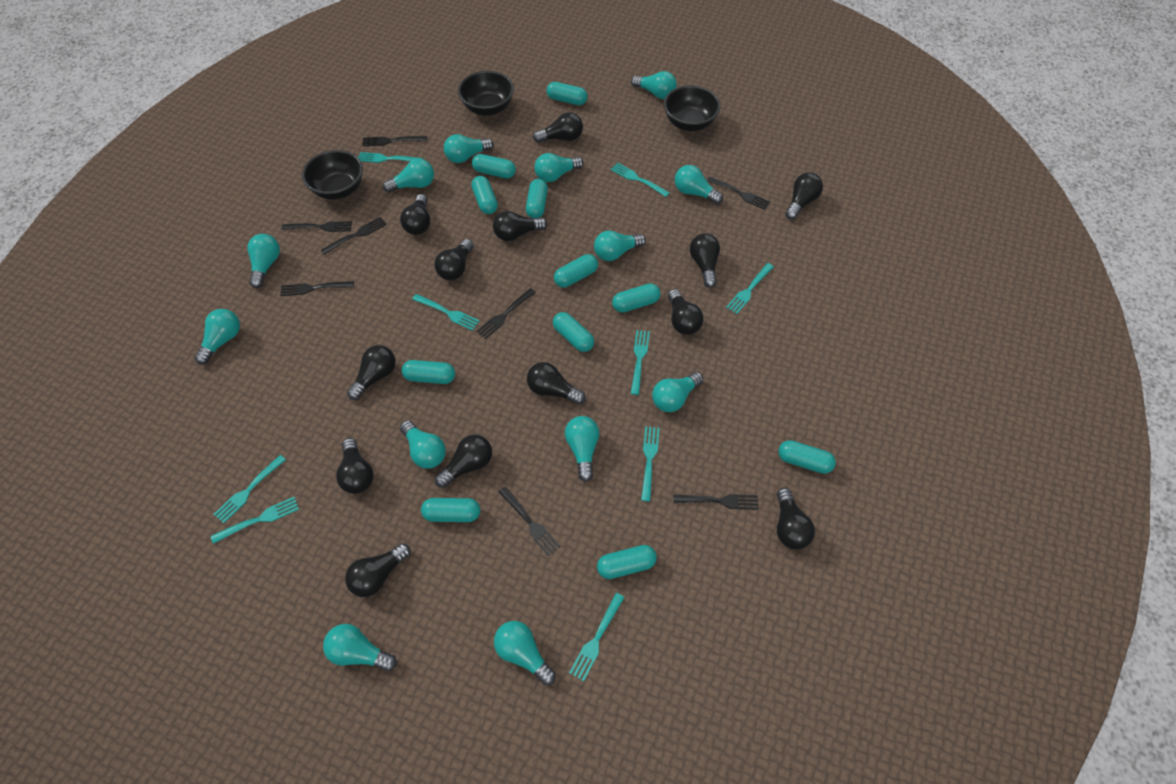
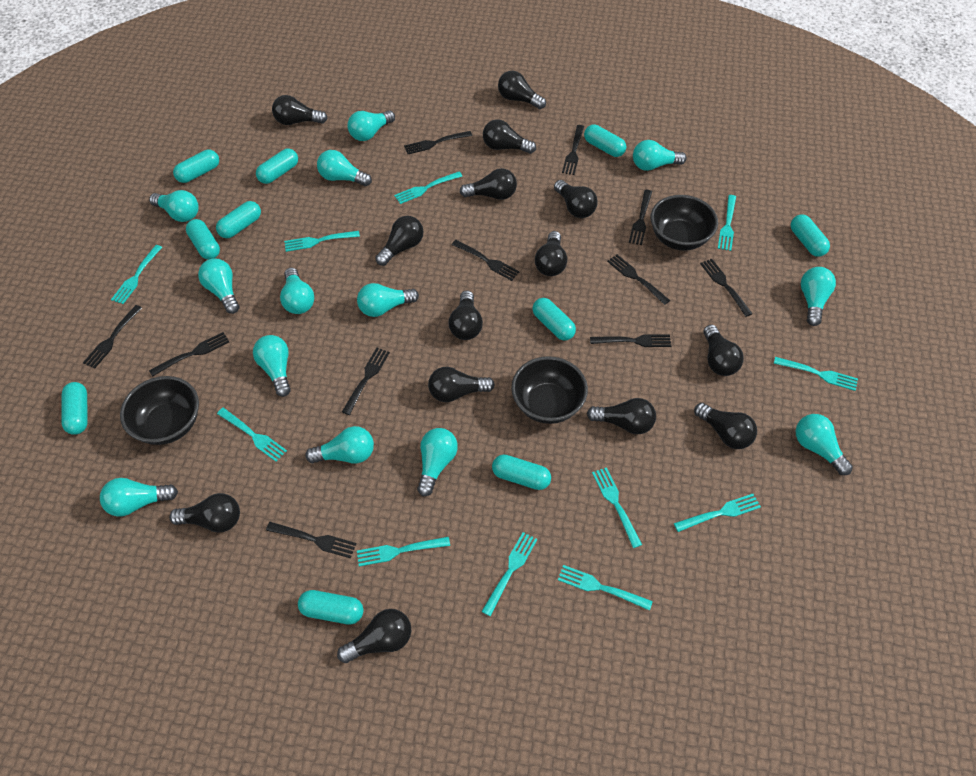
black fork: [280,281,354,296] [281,221,352,232] [321,217,387,255] [362,136,427,146] [476,288,536,339] [498,486,560,556] [673,494,759,510] [707,176,770,210] = 8 -> [83,305,142,369] [149,332,229,377] [266,522,357,558] [342,348,390,415] [404,131,472,154] [452,240,520,281] [562,125,584,175] [590,334,671,347] [607,254,670,305] [629,190,652,245] [700,259,753,317] = 11
black light bulb: [336,438,374,494] [345,543,410,597] [347,345,396,400] [400,194,430,235] [434,239,474,280] [435,435,492,488] [493,211,547,241] [527,362,586,405] [533,112,583,143] [668,289,703,335] [690,233,720,288] [777,488,815,550] [785,172,823,220] = 13 -> [169,493,240,533] [272,95,328,125] [337,609,411,663] [375,216,424,266] [428,367,495,402] [449,290,483,340] [460,168,517,200] [483,119,536,154] [498,71,546,109] [535,231,567,276] [554,180,598,218] [587,398,656,434] [694,403,757,449] [703,325,744,376] = 14
turquoise capsule: [402,360,455,384] [421,498,480,522] [471,176,498,214] [472,154,516,178] [526,179,548,218] [546,82,588,105] [553,312,594,352] [554,254,598,287] [597,545,657,579] [612,283,661,313] [778,440,836,474] = 11 -> [61,382,88,435] [173,150,219,183] [186,219,220,260] [216,201,261,238] [256,148,298,184] [298,590,363,625] [492,454,551,490] [532,298,576,341] [584,124,626,157] [791,214,830,257] = 10
turquoise fork: [211,497,299,544] [214,455,286,523] [358,152,423,163] [412,294,479,331] [569,593,625,681] [611,162,669,197] [631,330,650,395] [641,426,660,502] [726,263,774,314] = 9 -> [111,245,162,304] [217,408,287,462] [284,231,360,252] [357,537,450,566] [394,172,462,204] [481,532,537,616] [558,565,653,611] [592,467,642,548] [674,494,761,532] [718,195,736,251] [774,357,858,391] = 11

